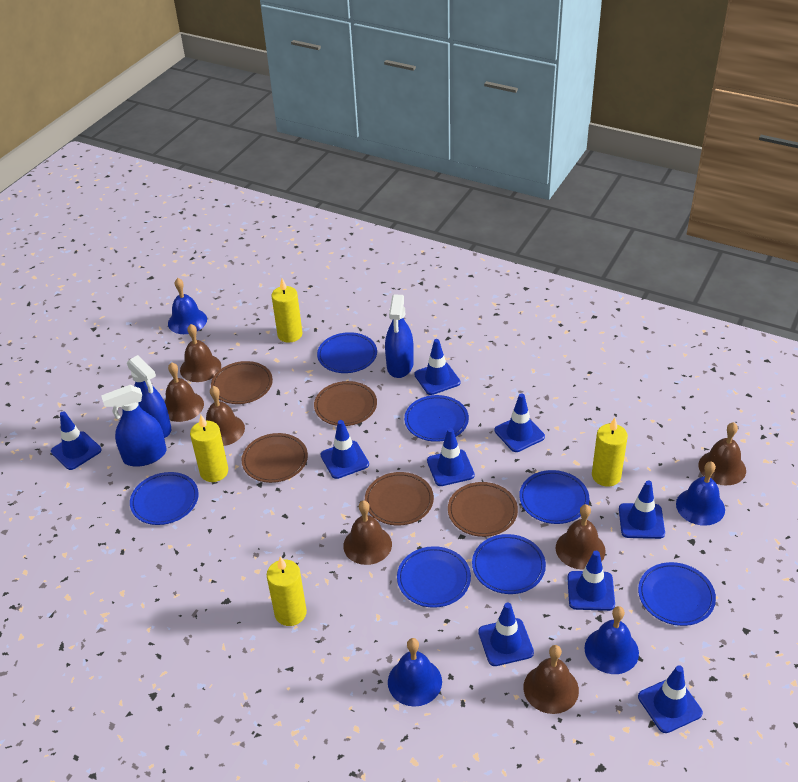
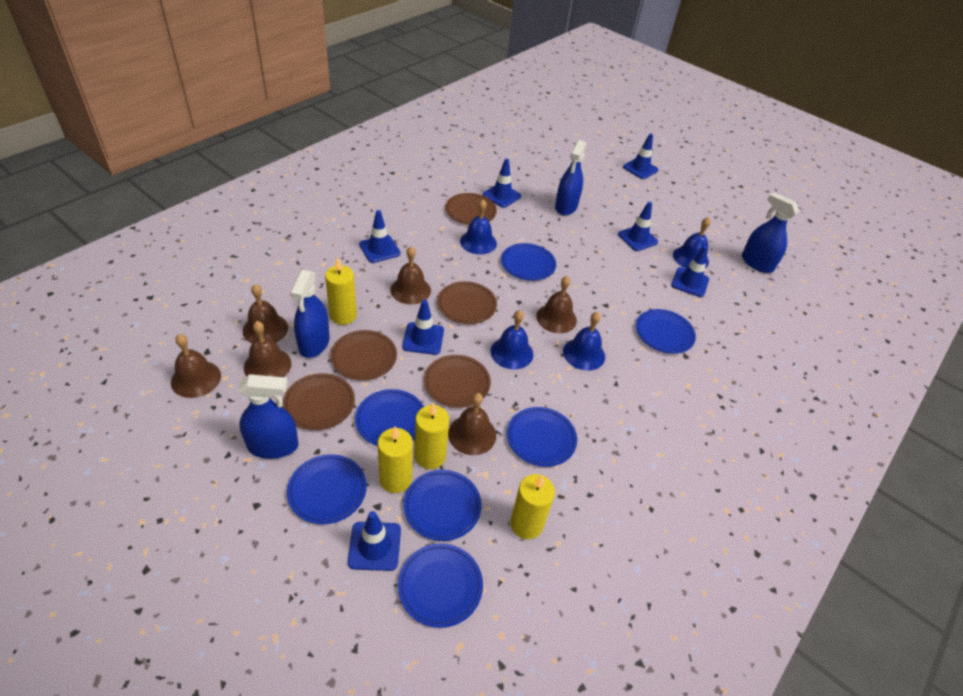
blue spray bottle: [101,385,167,467] [127,355,171,438] [385,294,414,378] = 3 -> [238,374,298,459] [290,270,330,358] [555,140,586,216] [742,193,799,273] = 4
blue traffic cone: [51,411,102,470] [321,420,369,479] [414,339,461,395] [427,428,475,486] [478,602,534,666] [495,393,545,452] [567,551,615,611] [619,480,665,539] [638,665,703,733] = 9 -> [348,511,401,571] [359,210,401,263] [402,300,444,355] [483,159,521,208] [618,202,658,251] [623,134,658,179] [671,246,709,297] = 7
brown bell: [164,362,204,422] [180,324,221,382] [206,386,245,446] [343,501,392,565] [523,645,579,714] [556,504,605,569] [699,422,746,485] = 7 -> [171,334,221,398] [243,284,288,343] [244,321,292,377] [390,246,431,304] [448,393,496,455] [536,276,577,333] = 6

